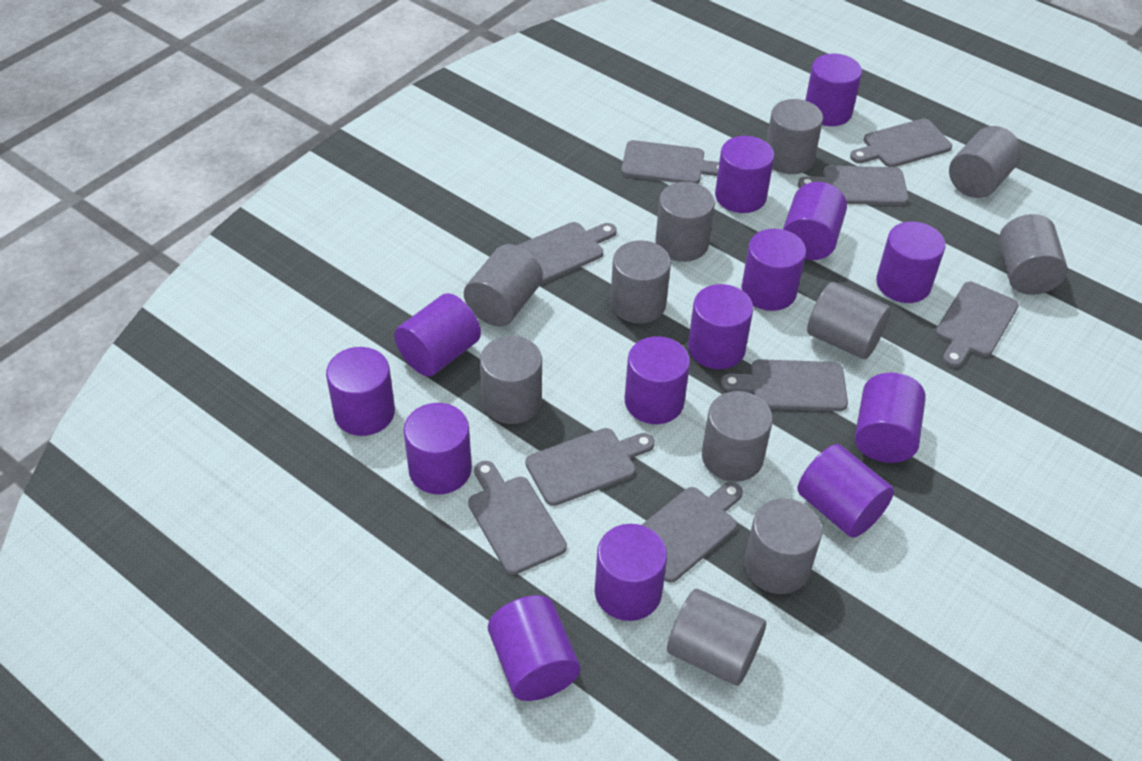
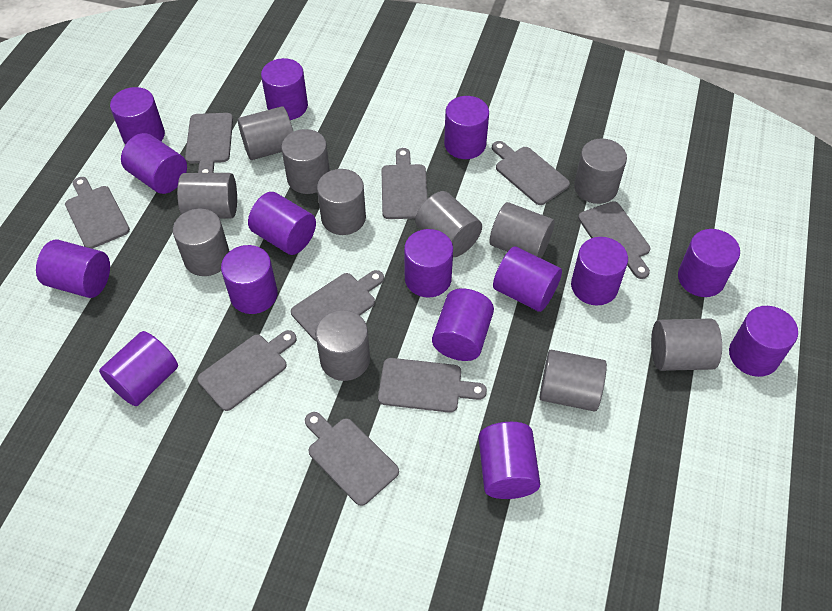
purple cylinder: [326,347,395,436] [394,293,481,376] [403,403,472,494] [488,595,580,701] [595,524,667,621] [625,336,690,424] [688,284,753,369] [715,136,774,213] [742,229,806,311] [783,182,847,260] [797,444,894,538] [805,54,862,126] [855,372,926,463] [876,221,945,303] = 14 -> [36,240,110,298] [99,331,178,406] [110,87,165,145] [121,133,187,194] [221,245,278,314] [248,192,316,255] [261,58,308,120] [404,229,453,298] [432,288,494,361] [444,96,489,159] [479,422,540,499] [493,246,562,312] [571,237,628,305] [678,229,740,297] [729,306,798,377] = 15

